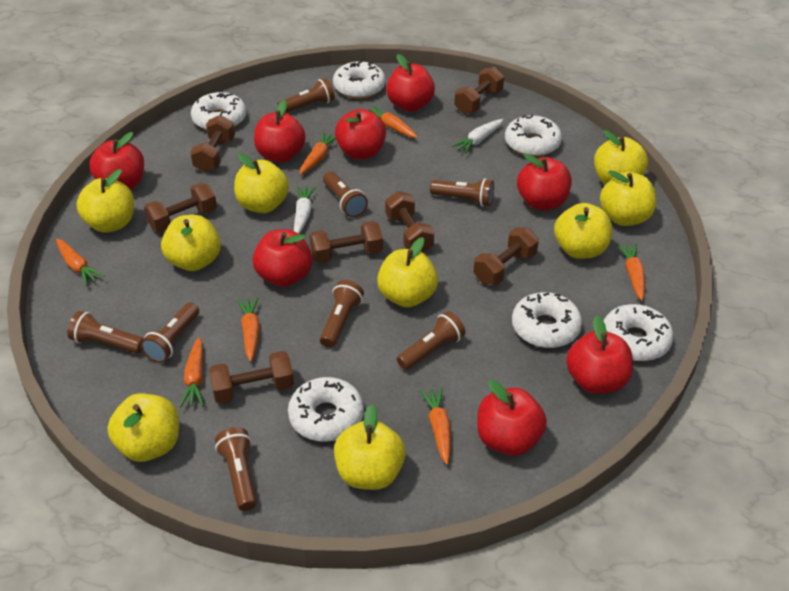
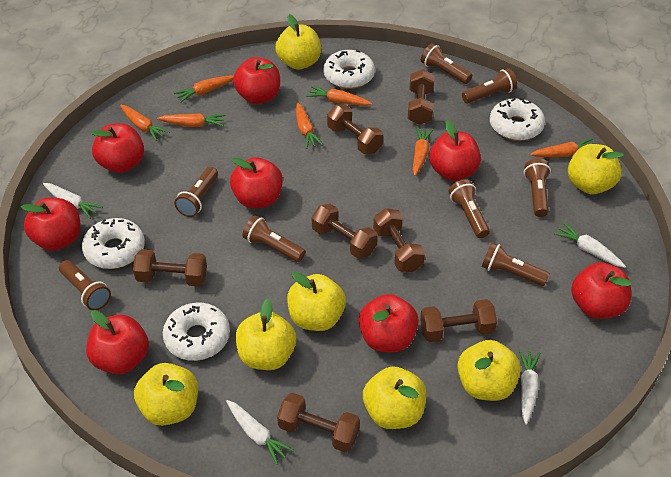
white carrot: [294,186,316,234] [452,119,503,154] = 2 -> [43,183,103,219] [226,400,294,465] [519,349,540,425] [554,223,626,268] = 4
white donut: [191,92,246,130] [288,377,364,442] [333,60,386,99] [505,115,562,157] [512,292,582,348] [604,304,674,361] = 6 -> [82,218,145,269] [163,303,230,361] [323,50,375,89] [490,98,545,141] = 4
yellow apple: [76,169,134,233] [107,393,179,462] [161,215,221,271] [234,153,289,213] [334,405,406,490] [377,237,438,308] [554,203,612,259] [594,130,648,185] [600,171,656,226] = 9 -> [134,363,198,426] [236,299,296,370] [275,14,321,70] [287,272,346,331] [363,366,426,429] [457,340,521,401] [568,144,624,194] = 7

